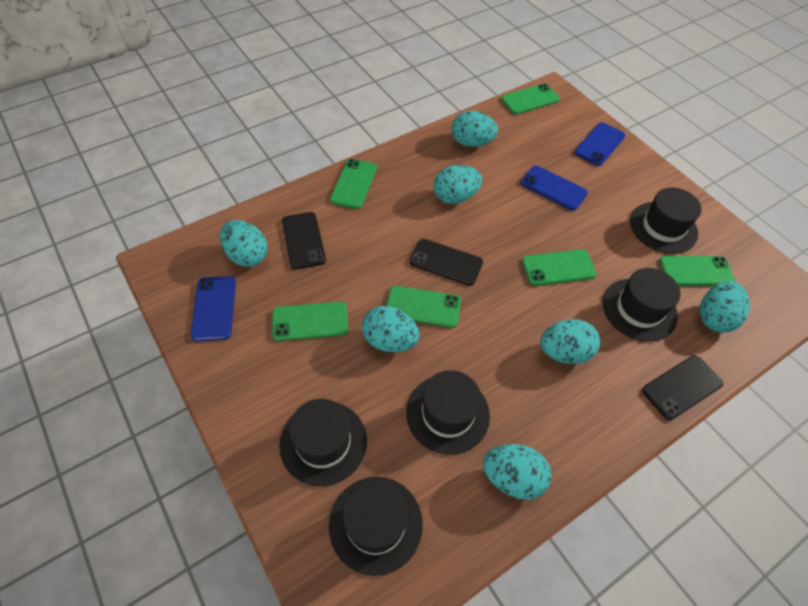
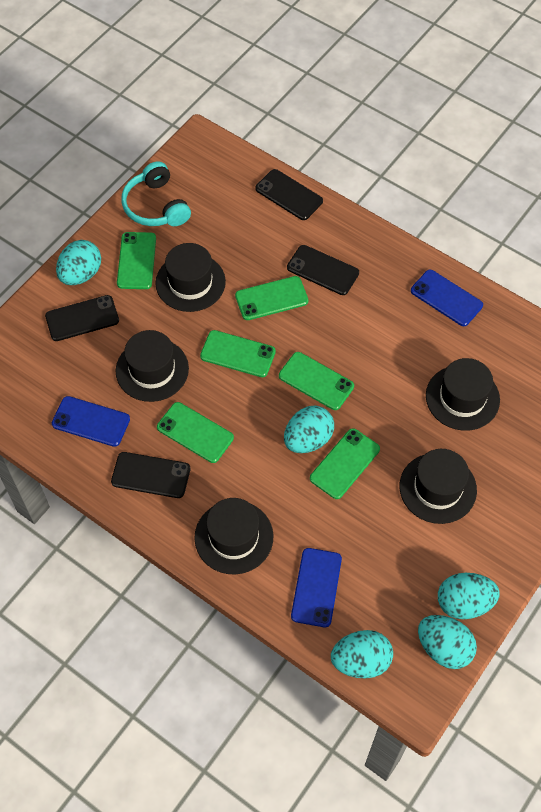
black phone: [282,212,326,269] [409,239,483,286] [642,355,723,420] = 3 -> [45,295,119,341] [111,452,190,498] [255,169,323,220] [287,245,359,295] = 4
turquoise egg: [220,220,268,267] [362,306,420,352] [433,165,482,204] [452,111,498,147] [483,444,551,500] [540,319,600,364] [699,281,750,333] = 7 -> [56,240,101,285] [284,406,334,453] [331,630,393,678] [418,615,477,669] [438,573,500,619] = 5
turquoise headphones: none = 0 -> [122,161,191,226] = 1

